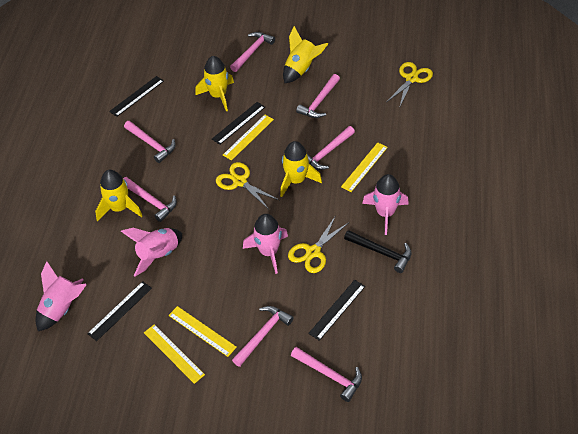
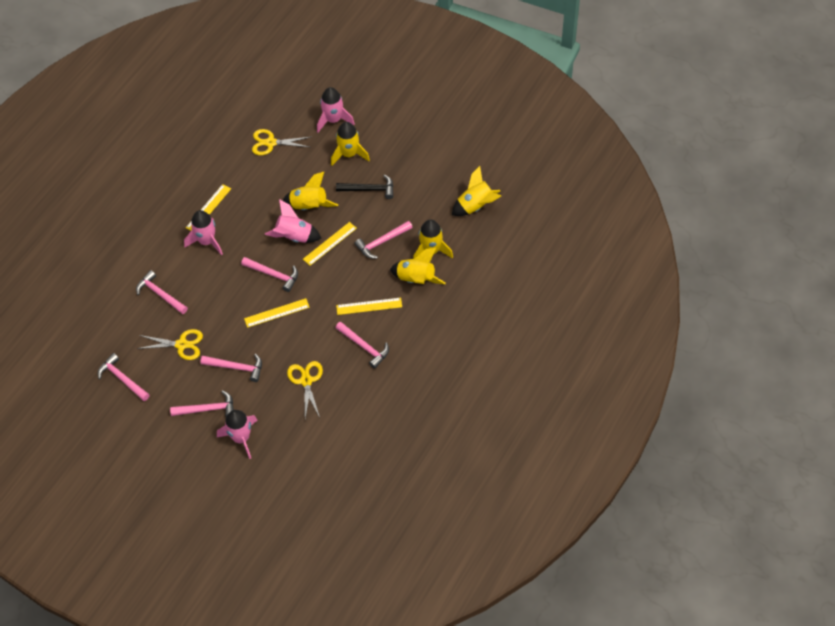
black ruler: [87,281,152,341] [109,76,164,117] [212,102,265,145] [308,280,365,341] = 4 -> none = 0
yellow rocket: [95,170,142,221] [196,56,234,111] [280,141,322,197] [283,26,328,83] = 4 -> [283,172,338,210] [331,122,370,166] [390,248,446,284] [413,220,453,259] [452,166,501,216] = 5

